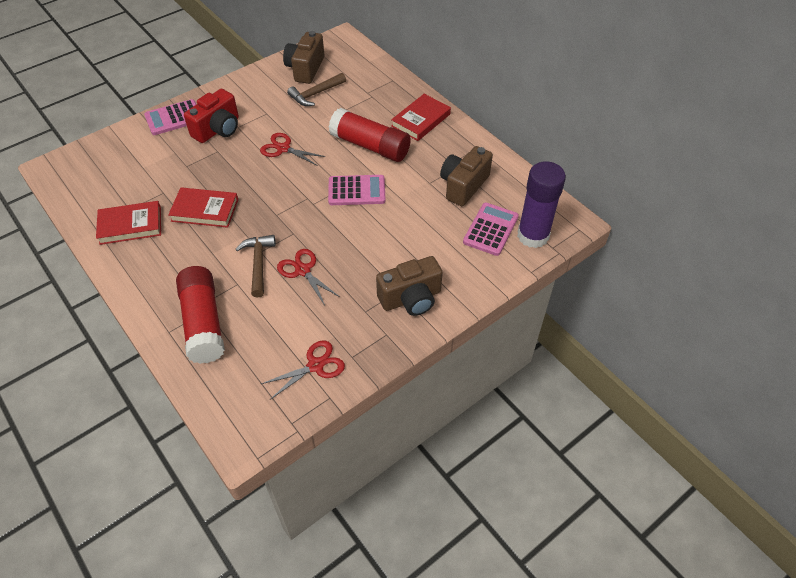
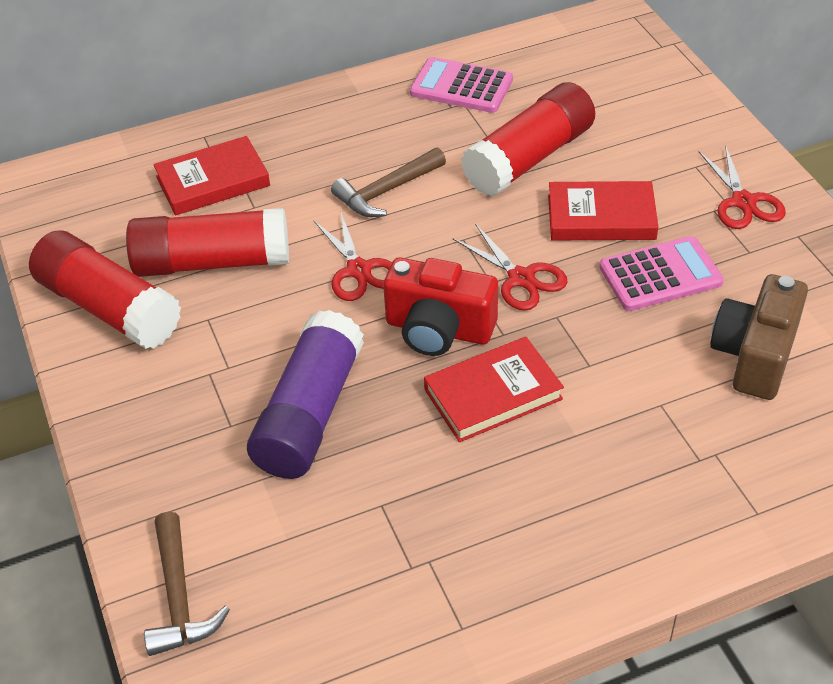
brown camera: [283,31,324,84] [376,256,443,316] [440,146,493,206] = 3 -> [710,274,808,400] = 1
pink calculator: [144,99,196,135] [328,175,386,205] [463,203,519,256] = 3 -> [410,57,513,113] [599,236,724,311] = 2
red glue stick: [176,266,225,364] [329,108,411,162] = 2 -> [29,230,181,349] [126,208,289,277] [461,82,595,196] = 3

